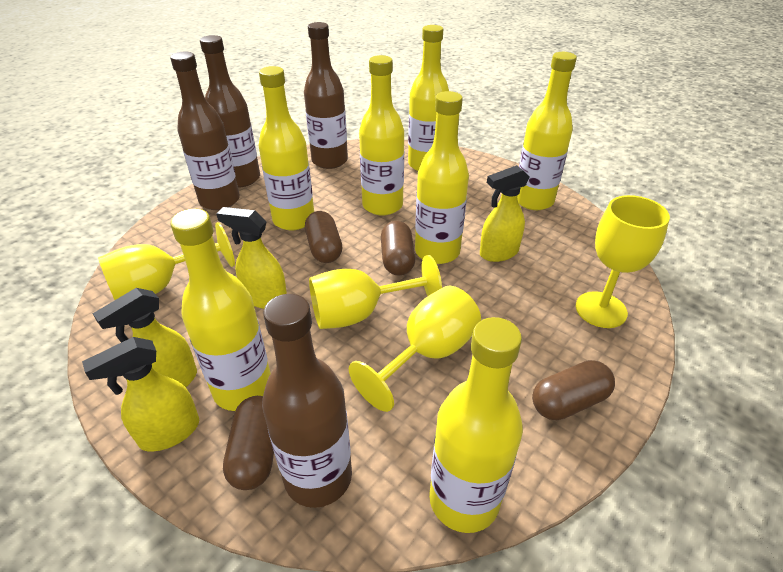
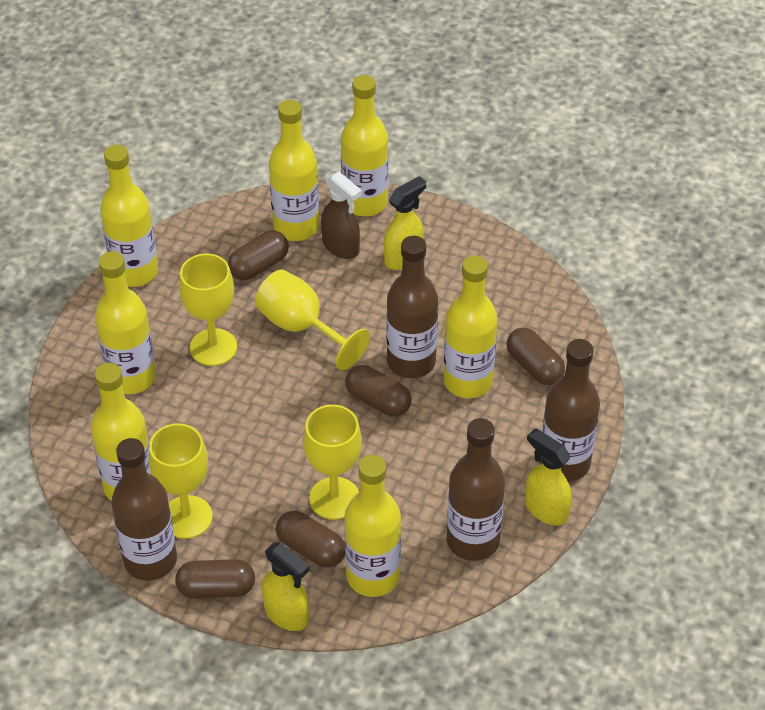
brown capsule: [223,396,274,490] [305,211,342,263] [381,221,415,276] [532,360,615,420] = 4 -> [175,559,255,599] [228,230,289,280] [276,511,345,568] [345,365,412,417] [506,327,565,385] = 5
brown spray bottle: none = 0 -> [321,172,362,259] = 1
yellow spray bottle: [82,337,199,452] [93,288,197,387] [216,207,287,309] [480,165,530,262] = 4 -> [262,543,310,631] [384,176,426,270] [525,428,572,526] = 3

